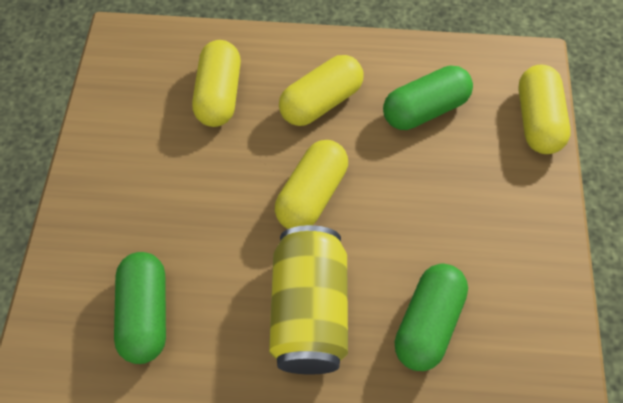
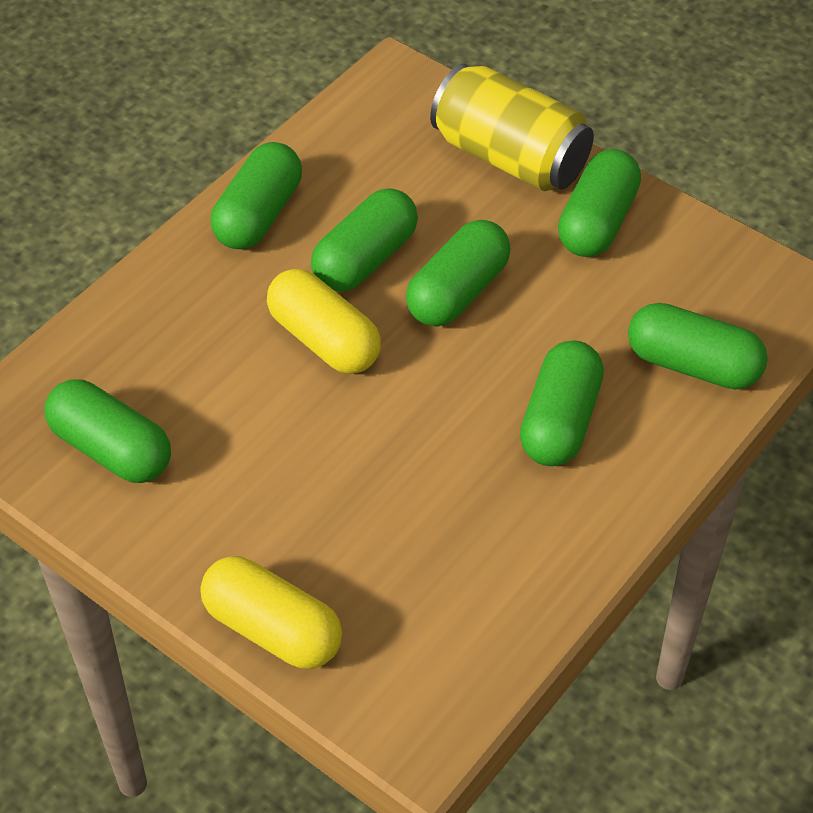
green capsule: [114,252,166,364] [383,65,473,130] [395,264,468,371] = 3 -> [45,379,171,483] [211,142,302,249] [311,188,418,292] [406,220,511,327] [520,340,604,466] [558,149,641,257] [628,303,768,389] = 7
yellow capsule: [192,40,241,127] [275,140,348,229] [279,55,364,126] [518,64,571,154] = 4 -> [200,556,342,669] [267,269,381,374] = 2

